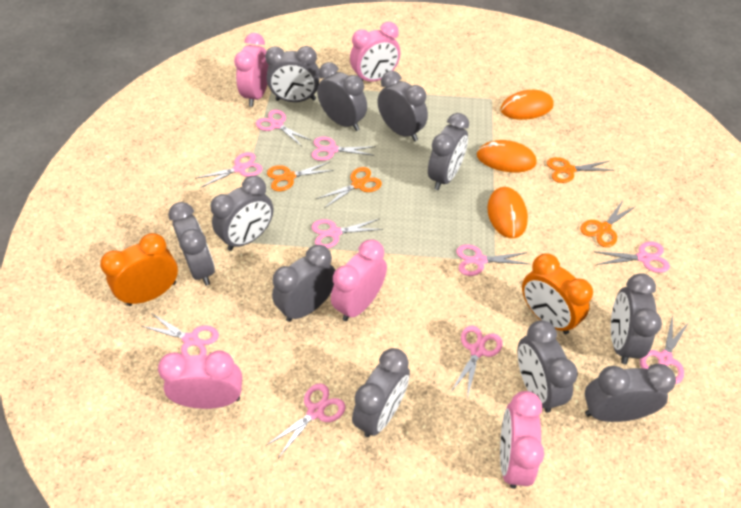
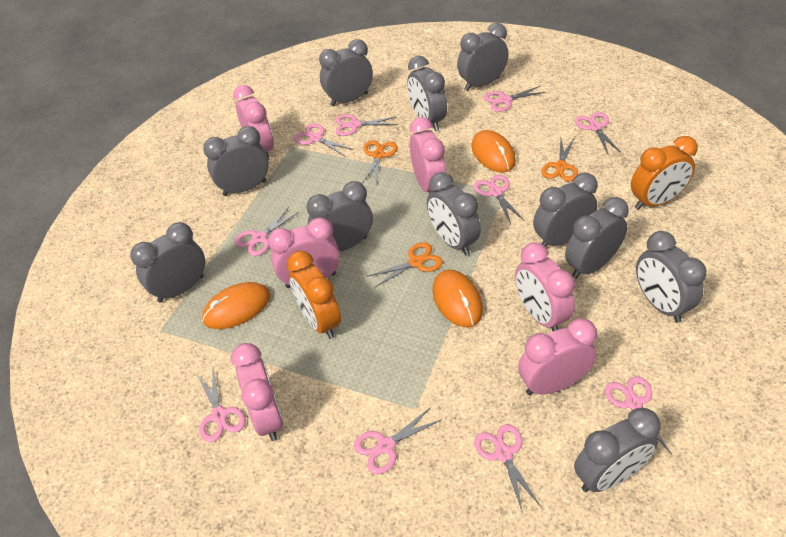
orange scissors: [267,162,334,191] [316,167,382,208] [547,157,611,183] [580,199,636,247] = 4 -> [362,140,398,184] [367,242,443,288] [541,137,578,182] = 3
pink clock: [158,350,242,409] [234,33,268,107] [331,239,387,321] [350,22,400,82] [500,391,544,489] = 5 -> [231,343,283,441] [233,85,274,160] [268,217,340,288] [410,117,446,192] [515,242,575,331] [518,318,597,395] = 6

